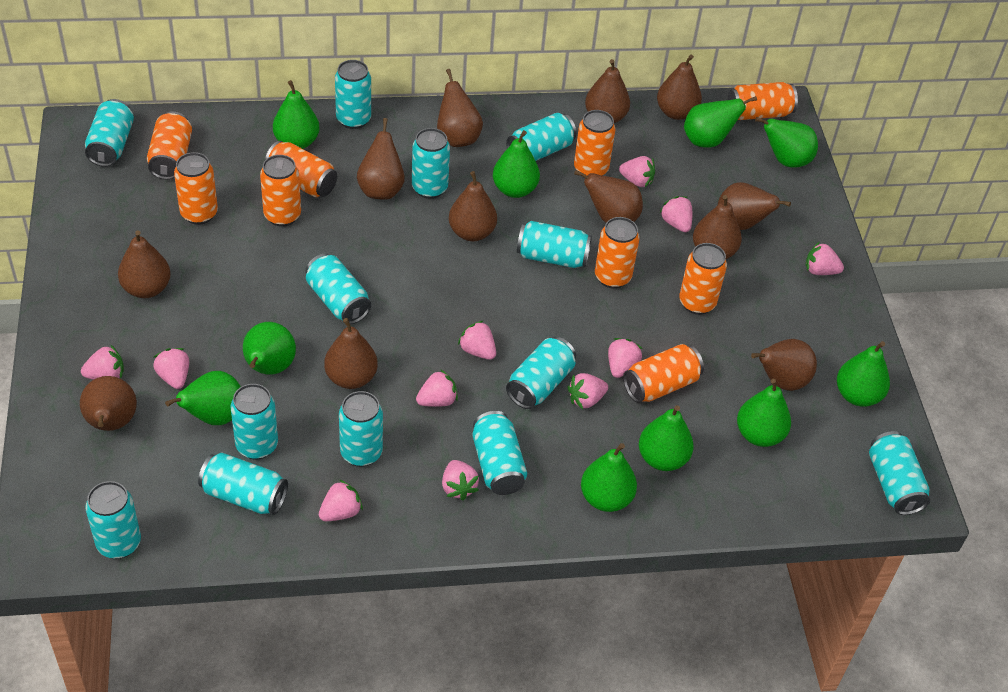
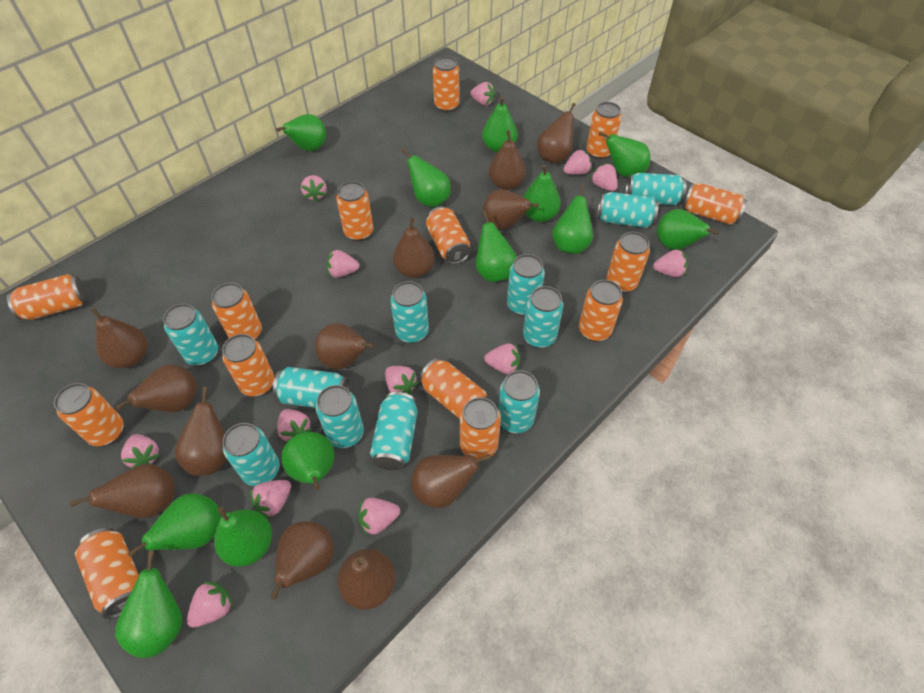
green pear: [165,371,241,425] [243,322,296,375] [273,80,320,149] [493,130,540,198] [581,443,637,512] [639,405,694,471] [684,96,757,148] [737,379,791,447] [755,117,818,168] [837,341,890,407] = 10 -> [115,551,182,658] [128,493,221,557] [214,507,272,567] [276,114,326,151] [281,432,334,490] [402,148,451,207] [476,211,517,282] [482,96,517,153] [523,164,561,222] [552,184,593,254] [599,131,650,177] [657,209,719,250] = 12
orange can: [147,111,192,180] [174,152,218,225] [260,155,301,227] [265,141,337,197] [574,110,615,176] [595,217,640,289] [623,344,704,403] [679,243,727,315] [728,82,798,120] = 9 -> [7,274,88,320] [54,383,124,446] [75,528,139,619] [211,283,262,340] [222,334,274,396] [336,181,373,241] [419,358,488,419] [426,206,471,264] [433,56,459,112] [460,397,501,459] [579,280,623,342] [586,102,621,160] [607,232,650,293] [682,183,747,225] = 14
pink strawberry: [81,344,124,380] [153,348,189,389] [319,480,363,521] [416,369,458,407] [442,460,479,501] [458,321,496,360] [567,373,608,409] [608,338,643,378] [619,156,655,187] [659,196,692,232] [805,242,844,275] = 11 -> [121,434,160,469] [187,581,233,628] [250,480,291,519] [277,409,312,443] [301,175,327,202] [326,249,359,278] [358,498,400,536] [385,366,418,395] [470,82,496,106] [484,343,520,374] [563,149,592,175] [590,163,617,191] [653,250,688,277] = 13
turquoise can: [85,99,134,167] [85,481,141,559] [198,453,288,515] [230,384,278,460] [305,254,371,324] [335,60,371,129] [339,391,383,467] [412,128,450,199] [472,411,527,495] [506,113,576,161] [506,337,576,409] [517,221,592,268] [869,431,930,515] = 13 -> [163,304,218,366] [222,423,280,486] [273,367,349,408] [316,385,364,448] [370,392,418,470] [390,281,429,343] [498,370,540,433] [507,254,545,316] [523,286,563,348] [597,192,659,228] [625,173,686,205] = 11

